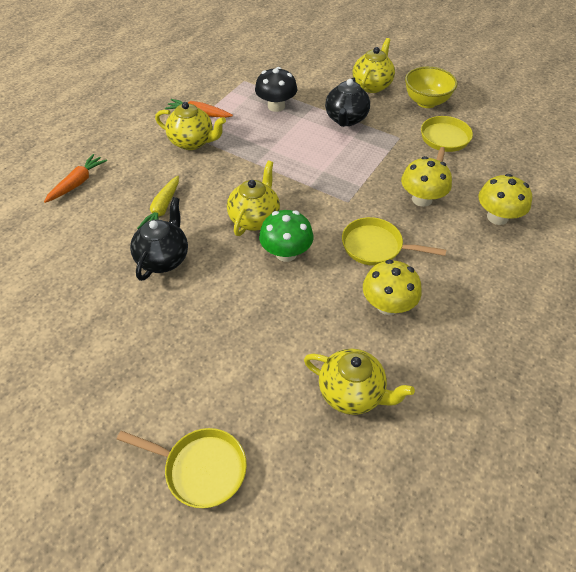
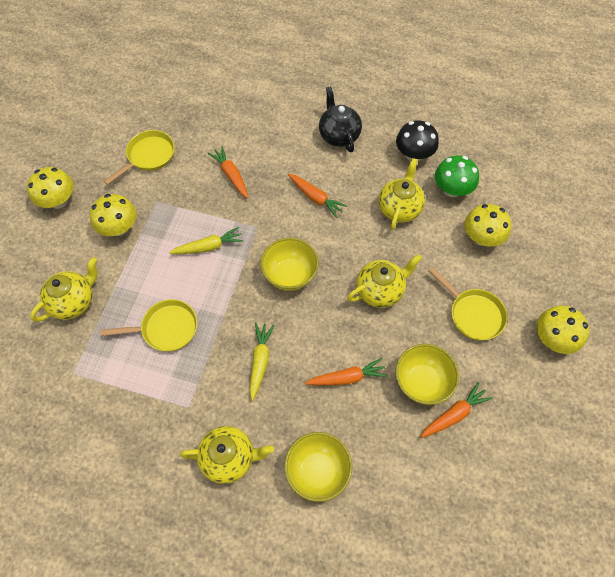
black teapot: [130,197,188,281] [325,78,370,127] = 2 -> [319,86,362,152] = 1
orange carrot: [44,154,107,203] [165,99,233,118] = 2 -> [208,146,249,199] [288,174,347,218] [305,358,387,385] [420,382,492,438] = 4
yellow bowl: [405,66,458,108] = 1 -> [260,238,319,291] [284,432,352,502] [395,344,459,405] = 3
yellow carrot: [137,175,179,229] = 1 -> [169,227,244,254] [250,323,275,401] = 2
yellow mushroom: [363,260,422,315] [401,156,452,207] [478,174,532,225] = 3 -> [27,167,74,209] [90,194,136,236] [464,204,511,247] [537,306,589,354] = 4

